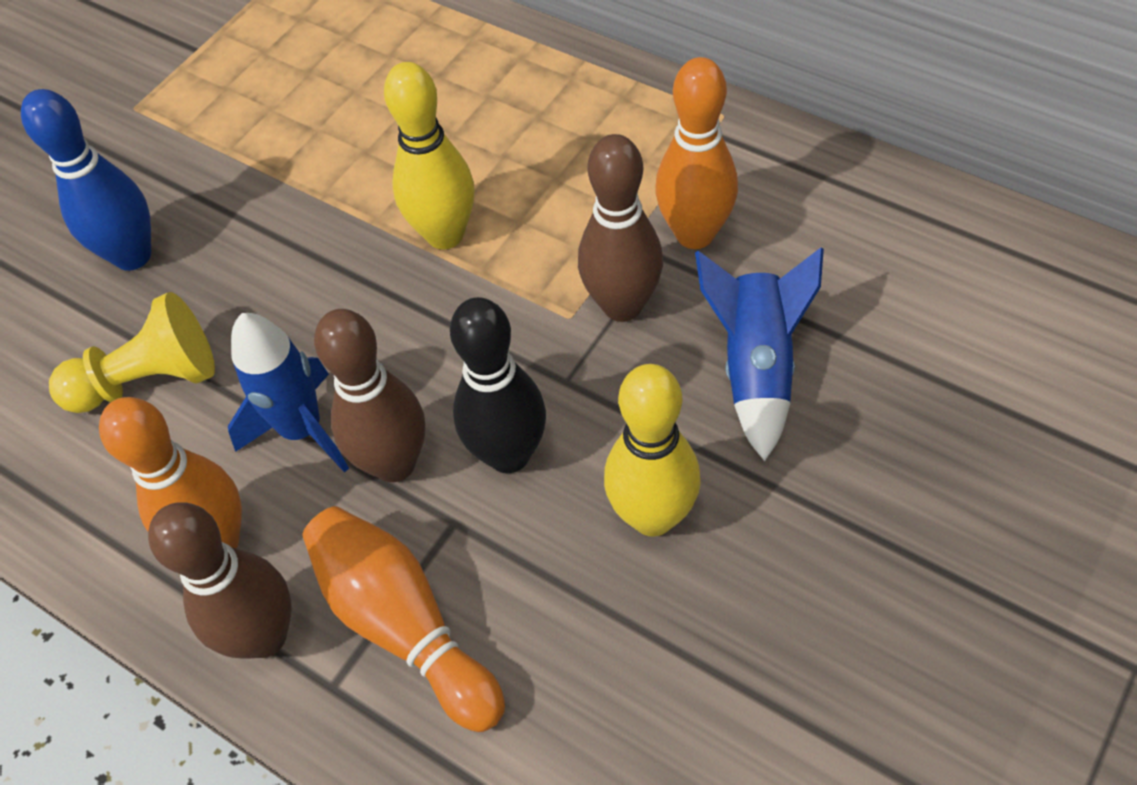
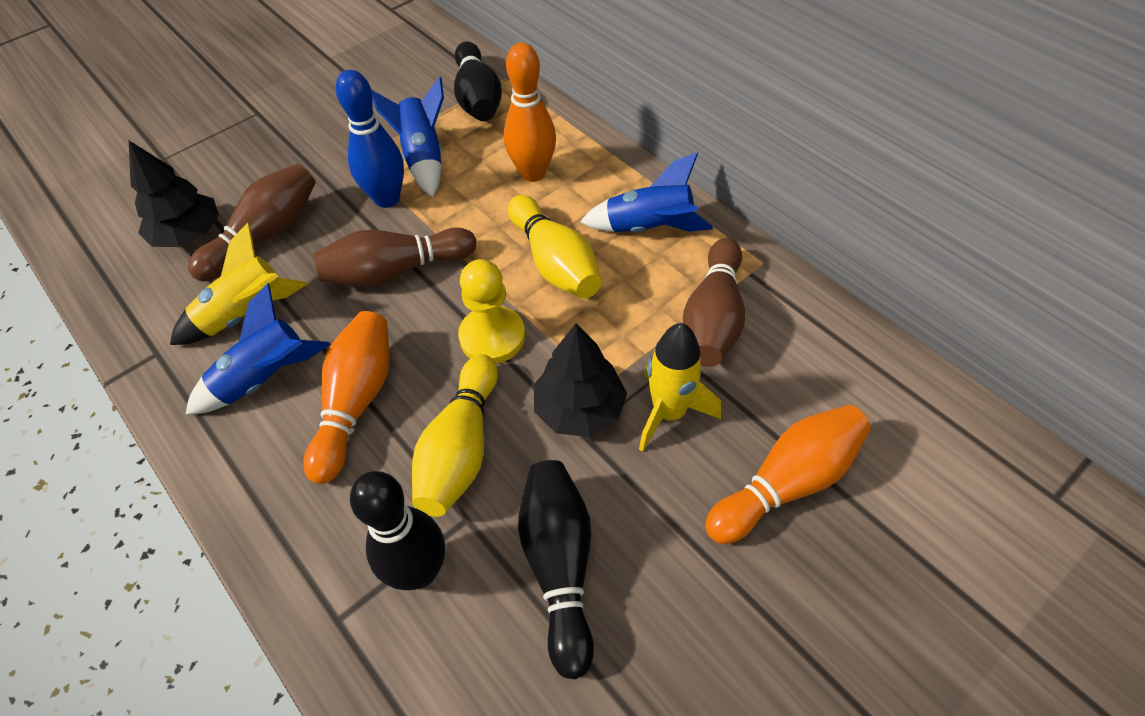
black bowling pin: [450,297,546,473] = 1 -> [350,471,445,590] [454,41,502,121] [518,460,594,679] = 3
black tree: none = 0 -> [129,141,219,247] [534,323,627,437] = 2
blue rocket: [228,313,349,473] [695,247,824,461] = 2 -> [186,283,330,414] [372,76,444,197] [580,153,713,233] = 3
yellow rocket: none = 0 -> [170,223,307,345] [639,323,721,452] = 2

